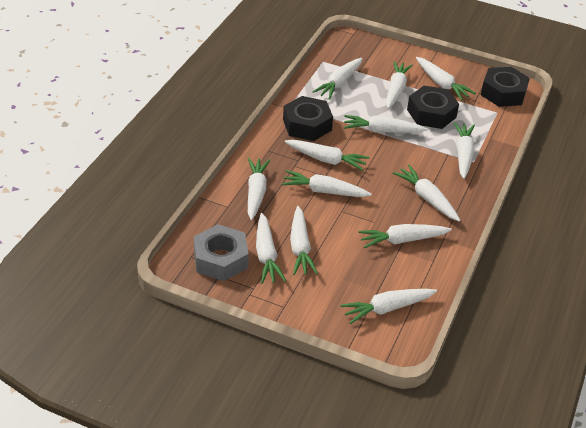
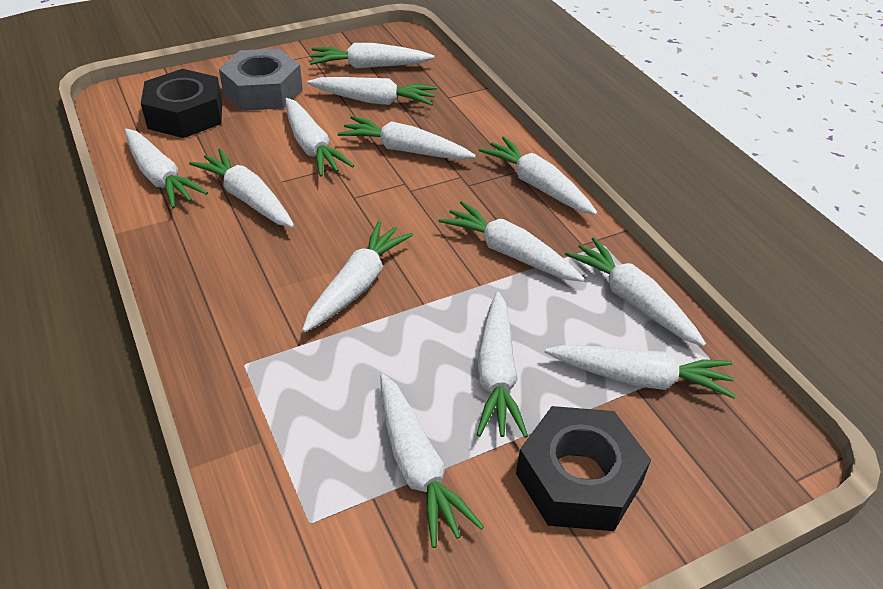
black nut: [283,96,333,141] [407,86,459,129] [481,67,530,107] = 3 -> [141,69,222,138] [516,406,651,531] = 2

